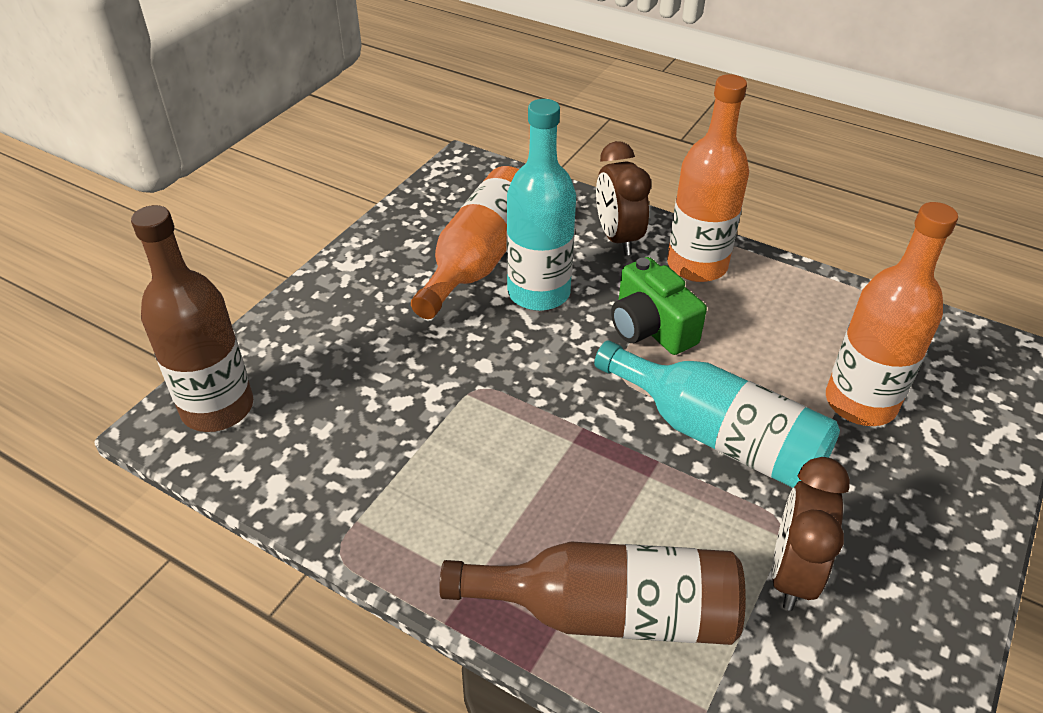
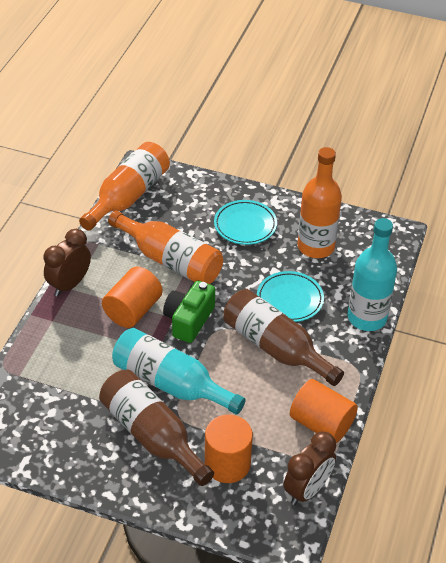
orange cylinder: none = 0 -> [102,267,163,328] [205,414,253,483] [290,379,358,443] = 3
turquoise plate: none = 0 -> [214,200,277,245] [257,271,324,322] = 2

